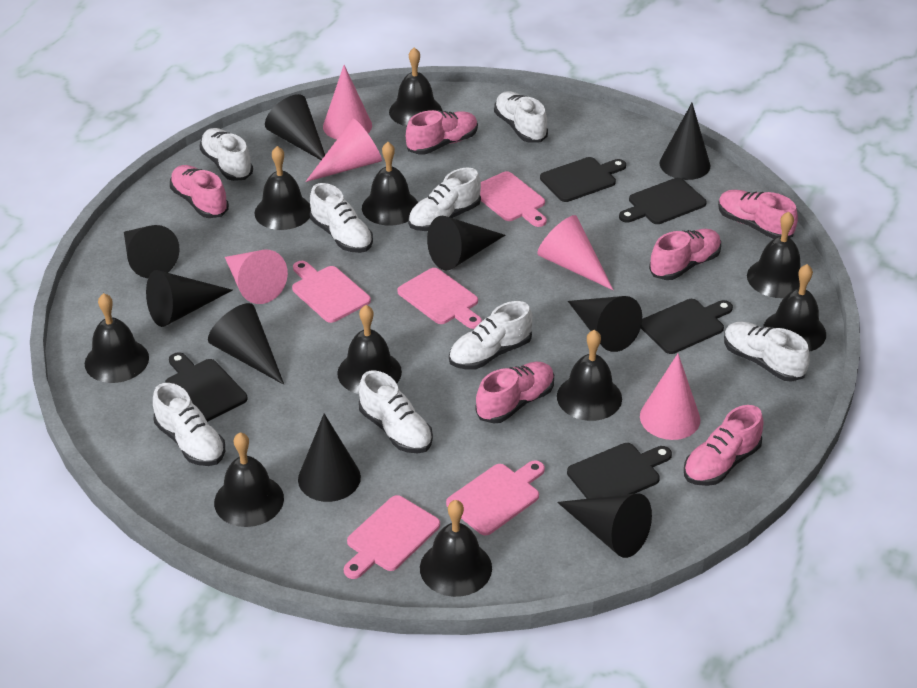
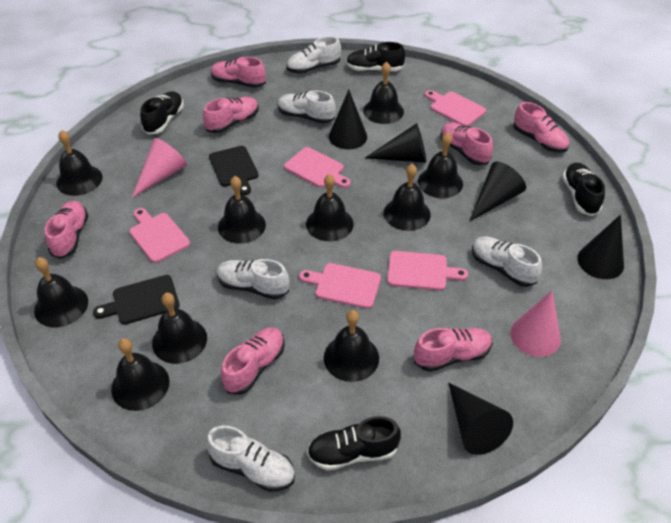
black cone: [124,225,180,278] [146,270,233,327] [208,303,284,385] [265,94,325,160] [298,414,361,502] [427,216,505,271] [557,493,652,558] [568,296,642,352] [659,103,710,180] = 9 -> [329,90,367,149] [365,123,427,163] [449,383,513,455] [469,162,526,222] [577,215,624,279] = 5
black cutting board: [165,352,247,422] [540,157,626,202] [567,443,672,499] [619,178,707,224] [641,299,733,354] = 5 -> [93,275,180,325] [209,146,259,195] = 2
black shoe: none = 0 -> [140,91,184,134] [307,416,401,470] [346,42,405,71] [562,163,605,216] = 4
pink cone: [225,249,288,304] [305,119,382,182] [323,65,372,139] [537,215,613,290] [640,354,700,440] = 5 -> [132,138,187,198] [510,291,561,357] = 2
pink shoe: [170,165,229,218] [406,110,478,155] [476,362,554,424] [649,229,721,280] [684,405,764,486] [718,190,798,239] = 6 -> [45,201,88,259] [203,97,259,133] [211,57,266,88] [221,327,285,395] [414,328,492,372] [440,122,493,165] [513,102,569,153] = 7
white shoe: [153,383,225,466] [199,128,253,181] [310,183,373,253] [359,370,433,453] [408,167,481,231] [449,301,532,370] [494,91,548,143] [724,322,810,382] = 8 -> [206,425,295,492] [217,259,290,299] [278,90,336,124] [286,36,341,74] [472,236,542,287] = 5

